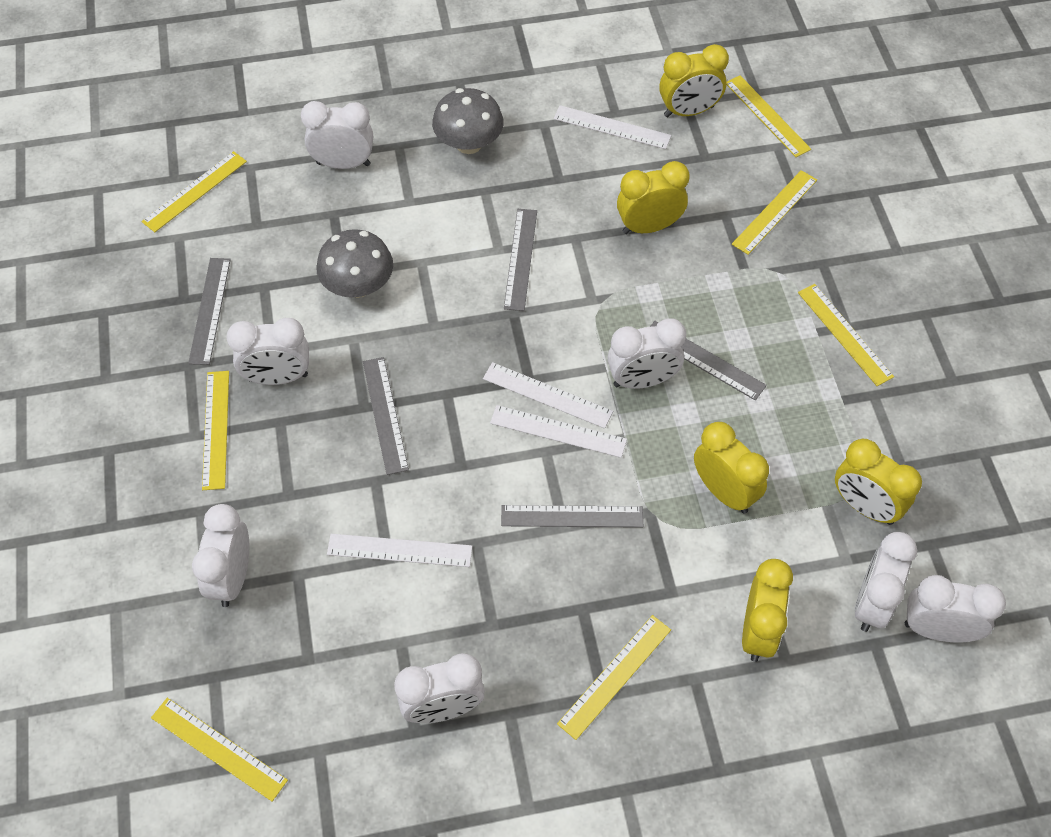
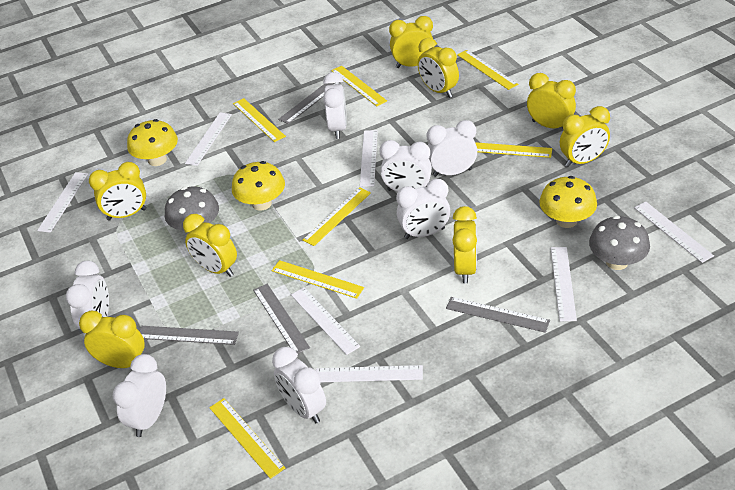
grey ruler: [188,258,231,365] [363,357,409,475] [501,505,643,528] [504,209,537,311] [650,321,767,400] = 5 -> [139,326,239,345] [253,284,310,354] [278,82,341,124] [446,297,550,333] = 4
white ruler: [327,534,472,567] [483,362,613,429] [490,405,627,458] [553,105,672,149] = 4 -> [37,172,88,233] [185,112,232,166] [291,287,360,355] [316,365,423,382] [360,130,378,187] [551,247,577,321] [634,201,714,263] = 7
yellow clock: [617,161,690,234] [659,44,729,117] [694,422,769,514] [742,559,793,662] [835,439,922,525] = 5 -> [79,310,145,368] [89,162,147,221] [183,214,237,277] [389,16,433,68] [418,38,459,98] [452,206,477,283] [527,73,576,128] [560,106,610,167] = 8
yellow mushroom: none = 0 -> [127,119,178,166] [232,161,285,210] [539,176,597,228] = 3

